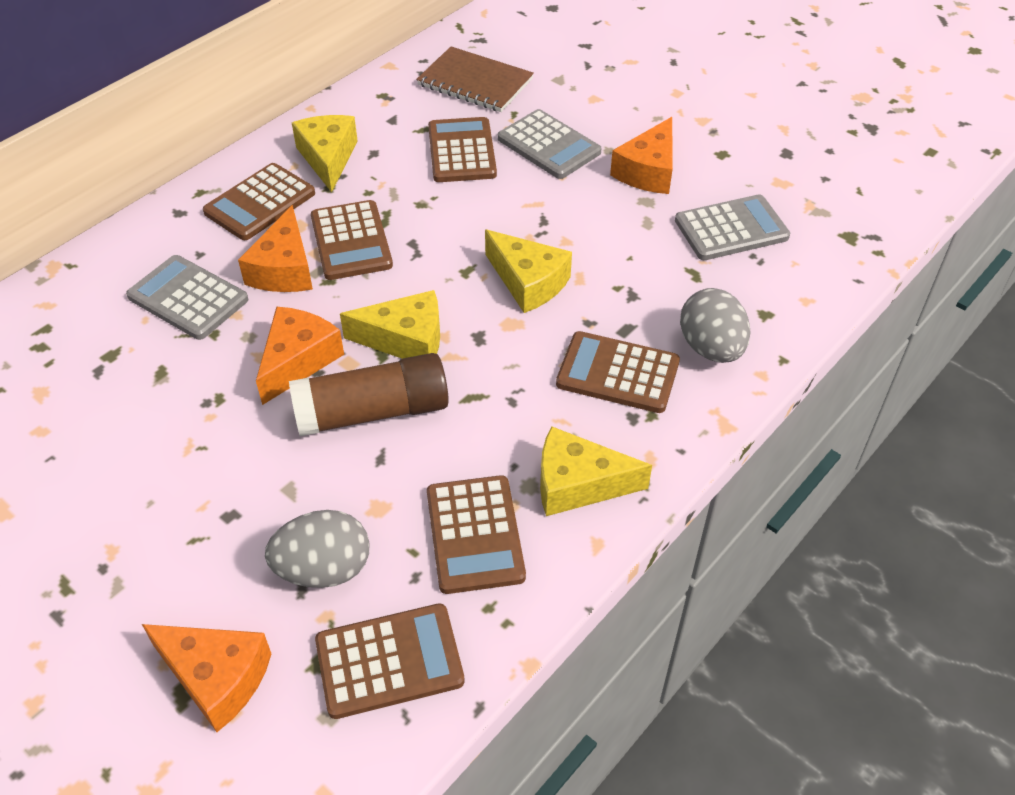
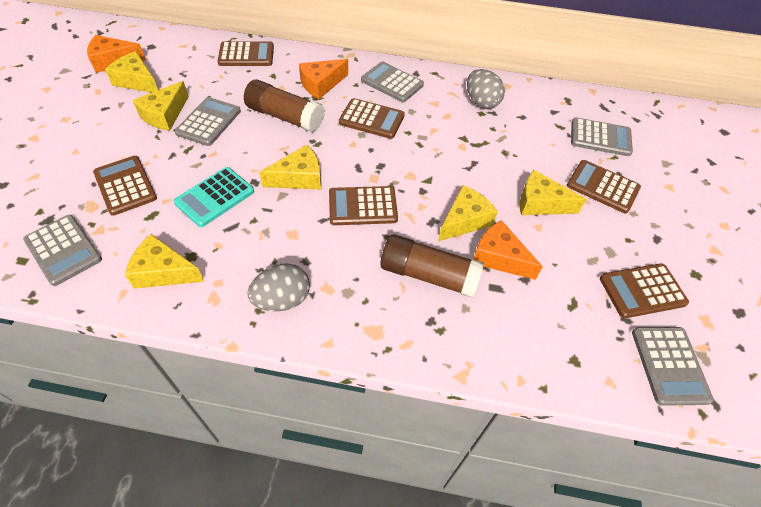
brown glue stick: [289,353,449,436] = 1 -> [244,79,324,132] [381,234,484,298] = 2
brown notebook: [416,47,534,112] = 1 -> none = 0
grey calculator: [126,255,248,340] [498,109,602,179] [675,194,790,260] = 3 -> [23,215,102,286] [175,97,241,146] [361,61,424,102] [571,117,633,156] [632,327,714,406] = 5
orange cheese: [142,624,272,732] [238,205,313,292] [256,306,344,405] [610,117,673,194] = 4 -> [87,35,146,73] [299,59,348,99] [473,220,543,280] = 3
turquoise calculator: none = 0 -> [174,167,254,227] = 1
yellow cheese: [292,115,358,192] [340,290,440,359] [485,229,572,313] [540,426,652,516] = 4 -> [105,51,158,93] [125,234,204,289] [133,81,189,131] [259,145,321,190] [438,185,498,241] [520,170,586,215] = 6

